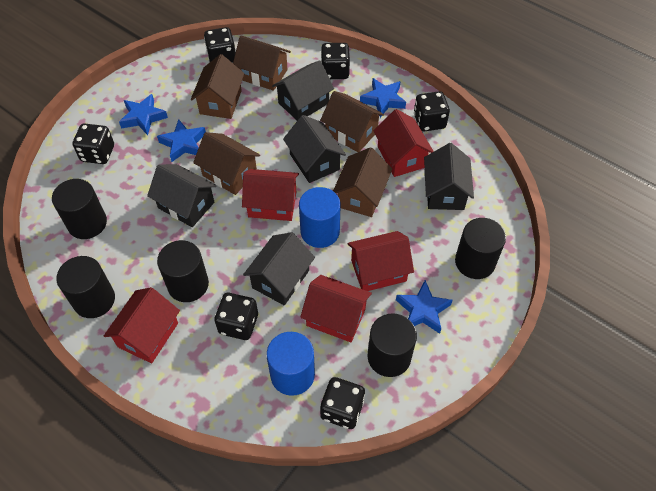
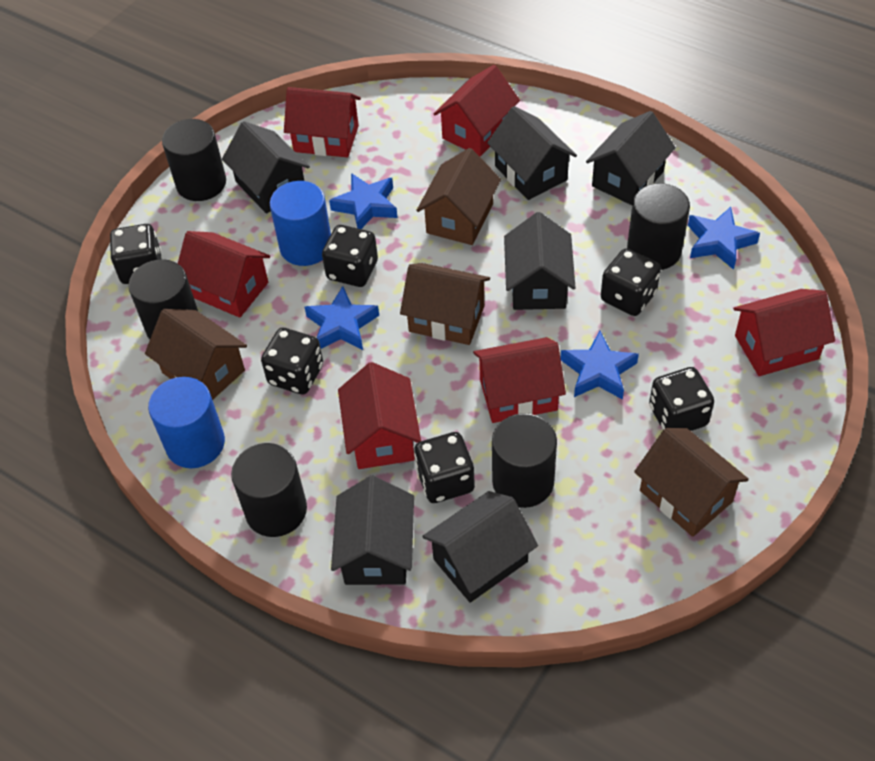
black house: [147,164,217,227] [243,232,315,305] [272,60,334,121] [283,115,346,183] [424,143,474,210] = 5 -> [222,121,310,214] [331,476,414,585] [423,491,538,603] [487,106,577,200] [504,212,576,310] [586,111,676,205] = 6
brown house: [191,54,244,119] [193,132,260,195] [233,35,291,91] [320,91,384,152] [333,147,392,217] = 5 -> [145,309,247,400] [400,263,490,345] [416,148,501,245] [634,428,749,537] = 4
red house: [104,287,180,363] [242,169,299,221] [300,275,372,342] [348,231,414,291] [374,109,434,177] = 5 -> [178,231,270,318] [284,87,361,157] [338,362,421,469] [434,65,520,156] [473,337,566,423] [733,289,835,376] = 6

